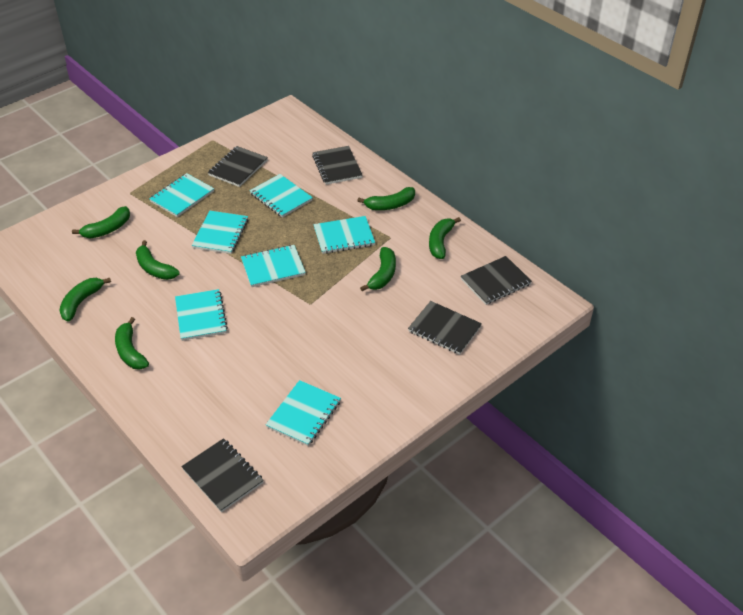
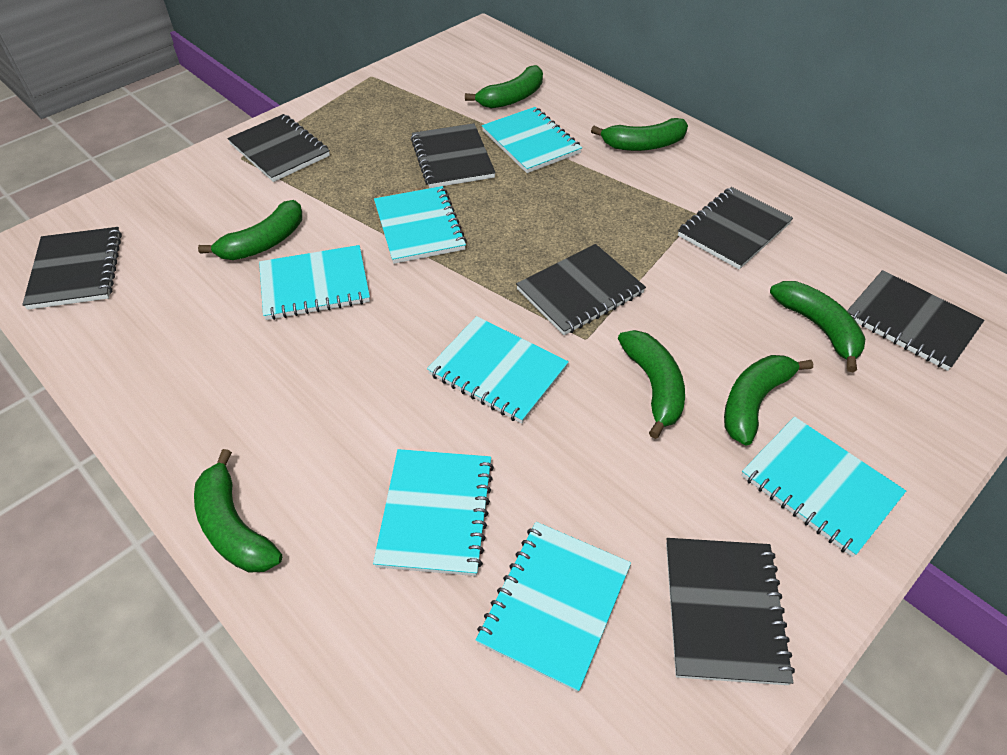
black notebook: [181,438,264,512] [208,146,268,187] [312,146,362,185] [408,301,482,355] [461,256,532,305] = 5 -> [22,227,122,310] [227,114,330,182] [411,123,496,188] [516,244,646,335] [666,538,795,685] [678,187,793,269] [847,270,984,371] = 7

